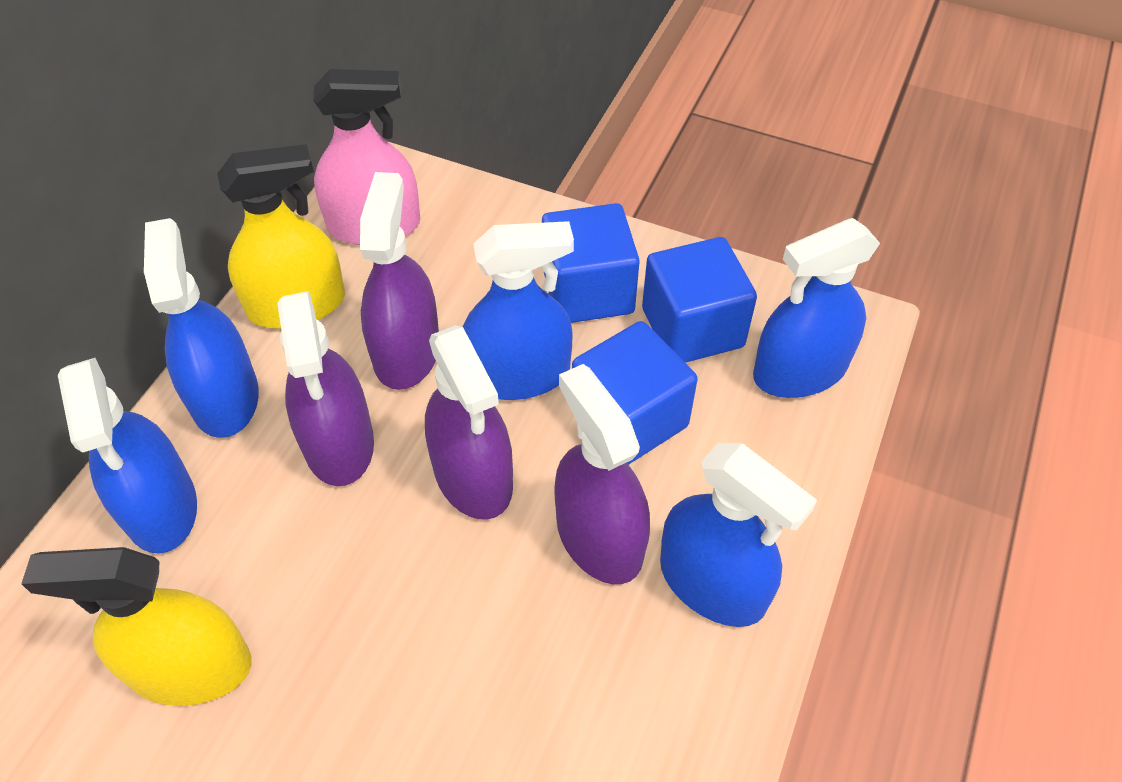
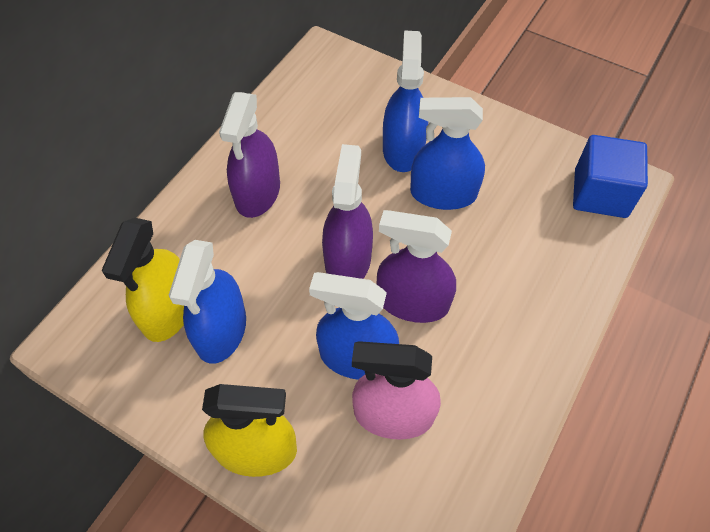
blue cube: [542,203,640,323] [572,321,698,465] [642,237,757,363] = 3 -> [573,135,648,218] = 1
blue spray bottle: [58,358,197,554] [144,218,259,438] [463,221,574,400] [660,443,817,627] [753,218,880,398] = 5 -> [168,240,246,364] [309,272,399,380] [383,30,429,172] [410,97,485,210] = 4
purple spray bottle: [277,291,374,486] [360,172,439,390] [425,325,513,520] [554,364,650,584] = 4 -> [219,92,280,218] [322,144,373,279] [377,210,456,323] = 3

